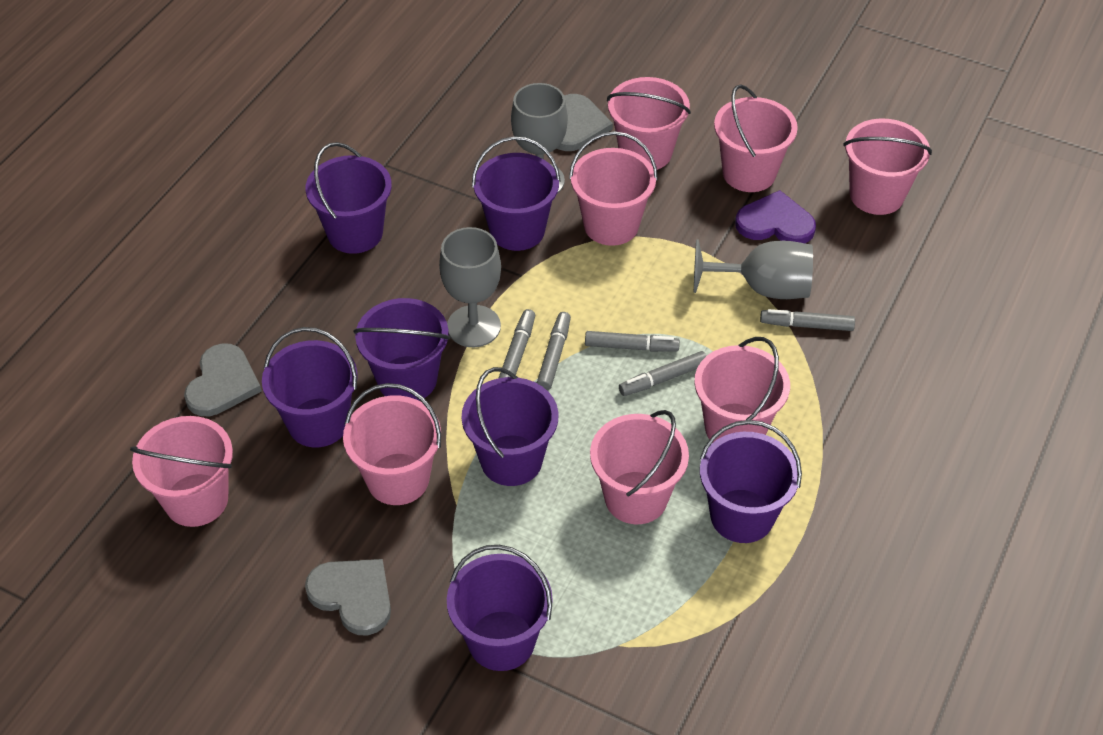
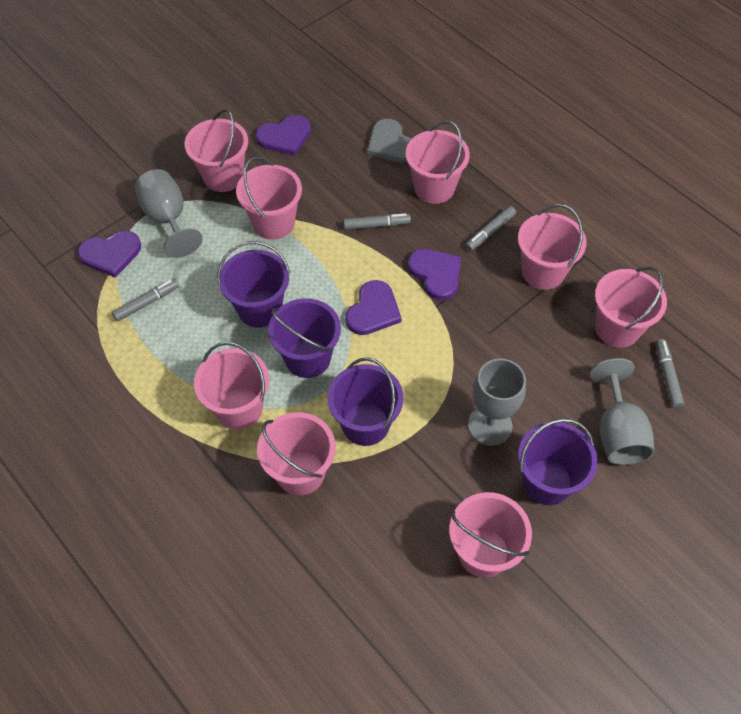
grey heart: [184,343,262,416] [305,559,391,636] [557,94,613,151] = 3 -> [367,119,411,163] = 1
grey marker: [499,309,535,378] [537,312,571,391] [585,331,680,352] [619,351,707,396] [760,309,855,331] = 5 -> [112,279,179,322] [343,213,411,230] [465,206,516,251] [656,339,684,408] = 4
purple bucket: [262,327,358,447] [305,142,392,254] [354,298,450,401] [447,545,553,671] [461,367,558,486] [472,136,561,251] [700,420,802,543] = 7 -> [217,241,290,328] [268,298,341,378] [328,357,403,446] [518,418,598,505] = 4
purple heart: [735,190,816,243] = 1 -> [78,231,141,278] [255,115,311,156] [345,280,402,335] [408,249,461,300] = 4

